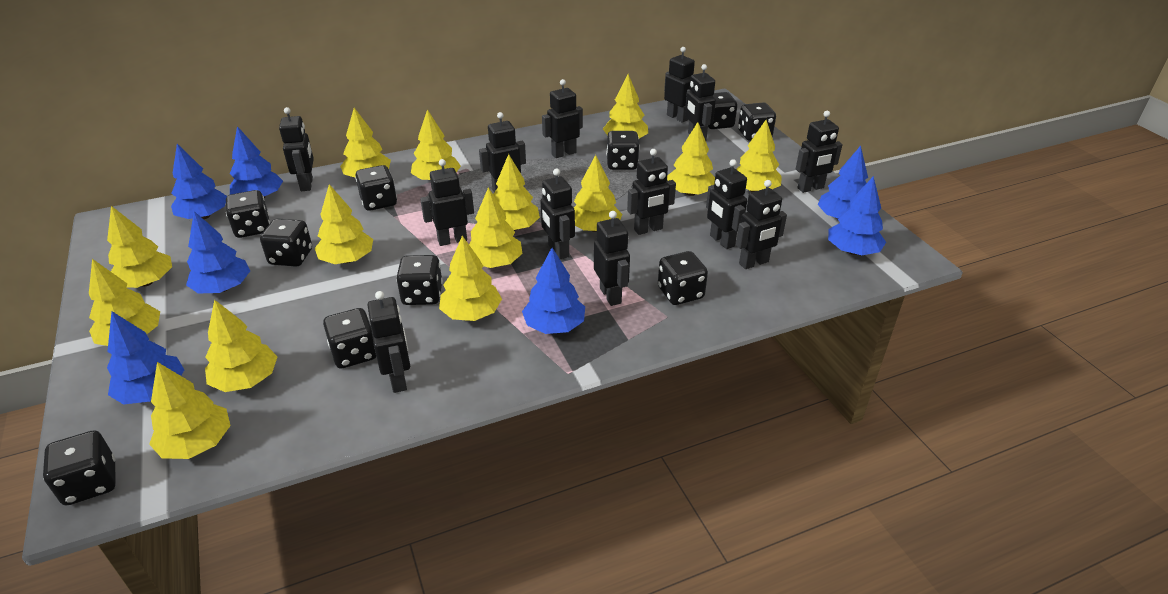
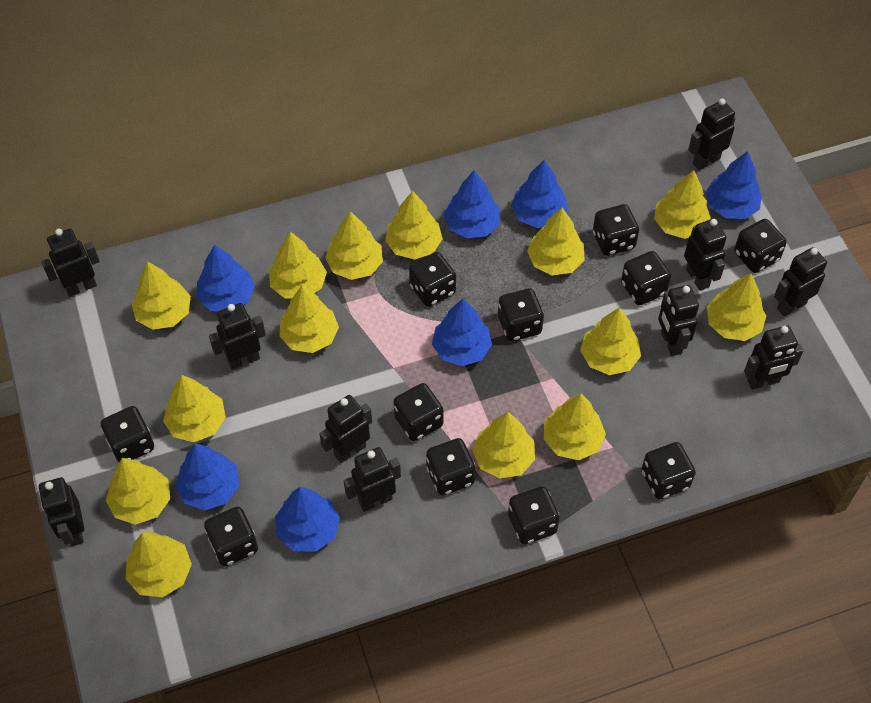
black dice: [43,430,116,505] [226,190,270,238] [260,219,312,267] [323,308,376,368] [355,165,397,211] [396,255,443,305] [606,131,640,170] [658,251,708,305] [708,92,737,129] [738,102,776,141] = 10 -> [101,406,154,462] [204,507,258,566] [393,383,444,441] [409,252,456,307] [426,438,475,496] [498,288,544,341] [508,486,560,544] [593,204,639,256] [621,251,671,305] [641,442,696,499] [734,219,787,273] = 11
black robot: [279,107,314,191] [368,291,410,393] [420,159,474,246] [479,112,526,192] [541,169,575,259] [542,79,583,158] [594,211,630,306] [627,149,676,235] [664,47,695,123] [685,64,716,141] [706,159,747,249] [736,180,787,269] [796,111,842,193] = 13 -> [39,477,84,546] [41,229,100,297] [209,303,266,370] [320,395,372,463] [344,447,401,512] [658,285,699,356] [684,219,727,291] [688,98,735,170] [744,325,804,390] [774,247,827,316] = 10

